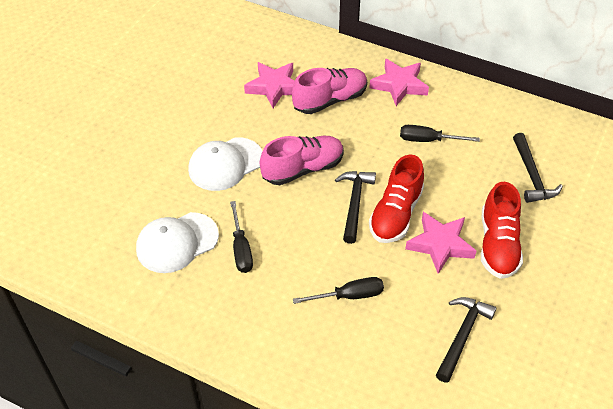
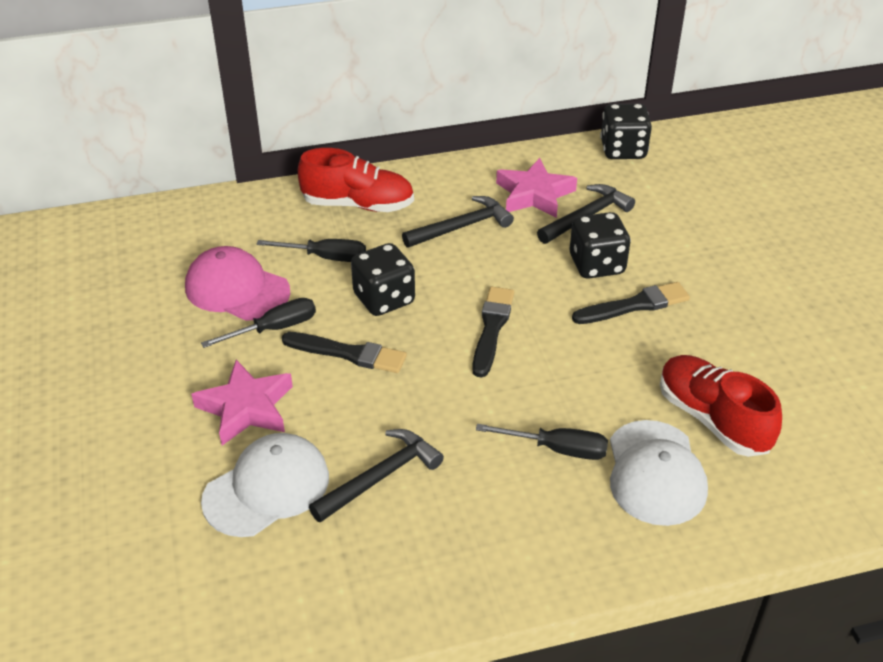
black brush: none = 0 -> [282,332,407,373] [472,287,514,378] [572,282,690,324] = 3
black dice: none = 0 -> [351,243,415,316] [570,212,631,279] [600,104,652,159] = 3
pink cap: none = 0 -> [185,246,290,321] = 1
pink shoe: [260,136,344,185] [292,68,367,114] = 2 -> none = 0
pink star: [244,62,295,108] [369,59,429,106] [405,212,476,274] = 3 -> [191,360,293,446] [496,158,577,218] = 2

